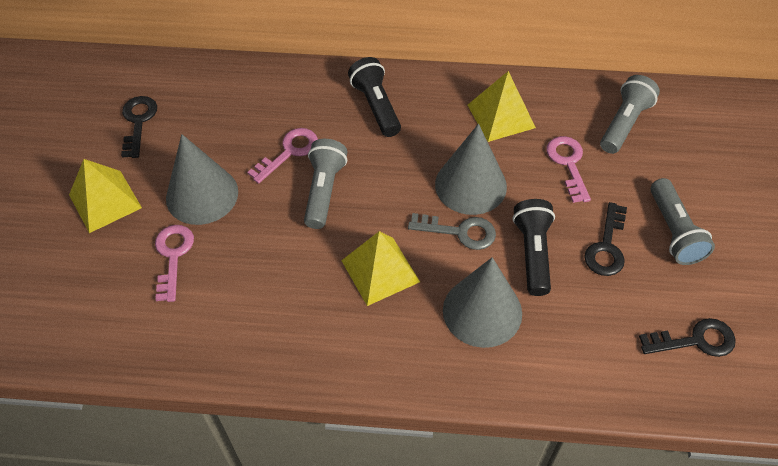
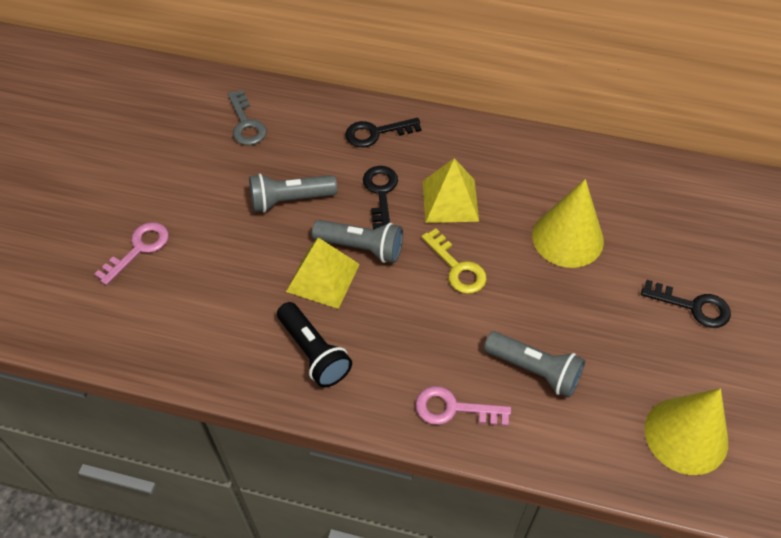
black flashlight: [348,57,401,137] [513,199,555,296] = 2 -> [277,302,352,388] = 1
grey cone: [166,134,238,225] [435,124,507,215] [443,257,522,348] = 3 -> none = 0
pink key: [155,225,194,302] [247,128,318,184] [547,136,591,203] = 3 -> [94,222,169,285] [415,386,511,426] = 2
yellow cone: none = 0 -> [532,179,604,268] [645,388,728,475] = 2
yellow key: none = 0 -> [421,228,487,294] = 1
yellow pyramid: [69,159,142,233] [341,231,420,306] [468,71,536,142] = 3 -> [286,238,360,309] [423,158,479,223] = 2

